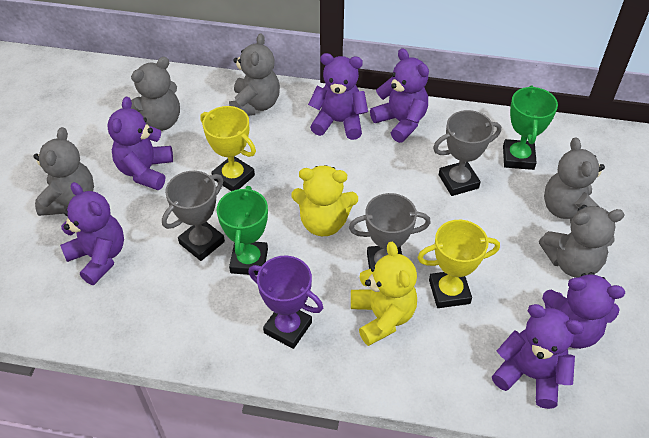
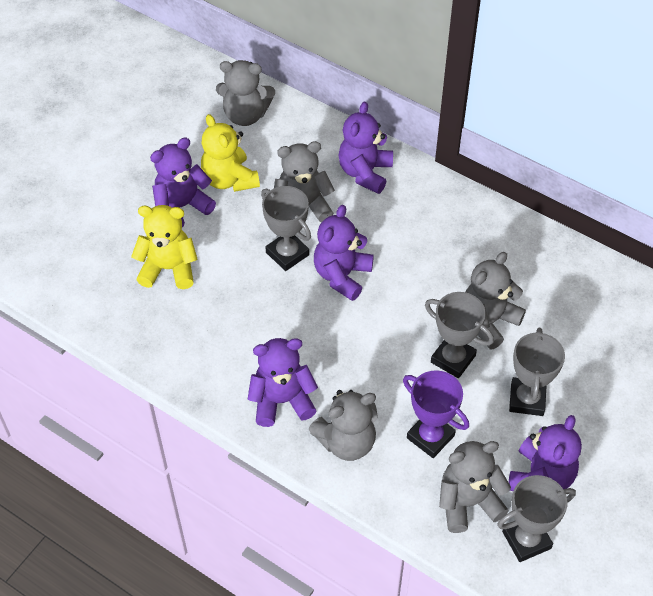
green trophy: [217,186,268,275] [503,86,558,170] = 2 -> none = 0
grey trophy: [162,171,225,261] [349,193,431,269] [433,110,501,196] = 3 -> [261,186,311,271] [425,292,494,378] [497,475,576,562] [509,328,565,416] = 4
purple teddy bear: [60,182,124,285] [107,97,173,190] [308,53,368,140] [370,48,429,143] [492,304,584,409] [542,272,625,349] = 6 -> [150,137,216,227] [248,338,318,427] [314,205,374,301] [339,101,393,194] [509,415,582,491] = 5
yellow trophy: [200,106,256,191] [417,220,500,308] = 2 -> none = 0

